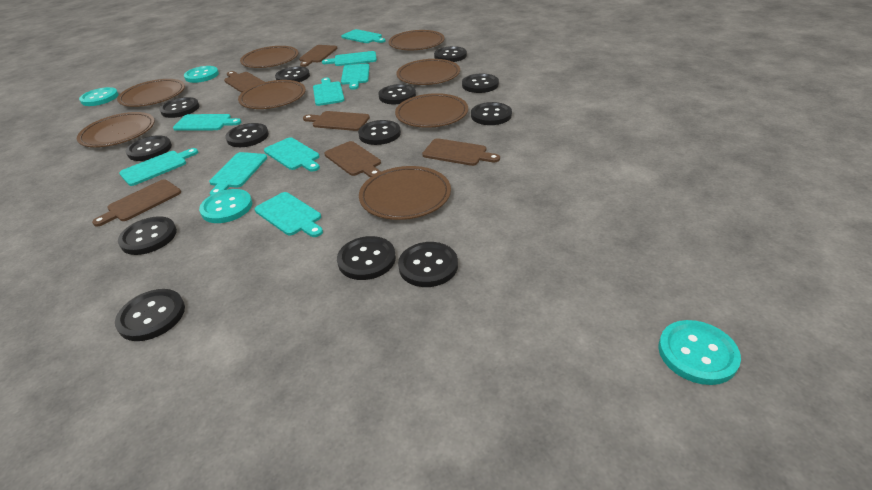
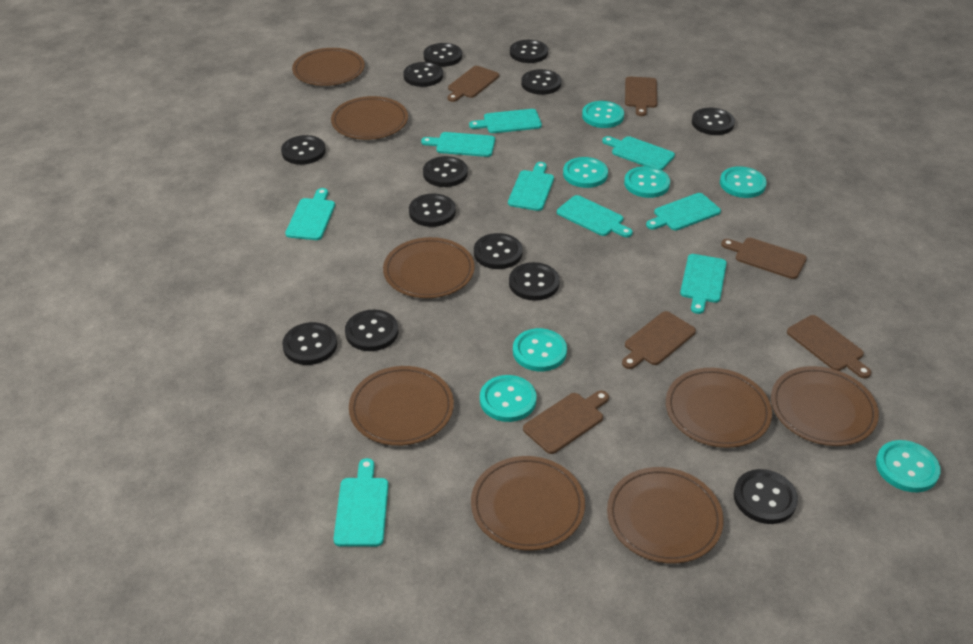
turquoise button: [79,87,119,106] [184,66,219,83] [199,189,252,223] [658,320,741,385] = 4 -> [480,375,536,422] [513,328,567,371] [563,157,608,188] [582,101,624,128] [624,166,670,198] [720,166,767,198] [876,440,941,492] = 7

